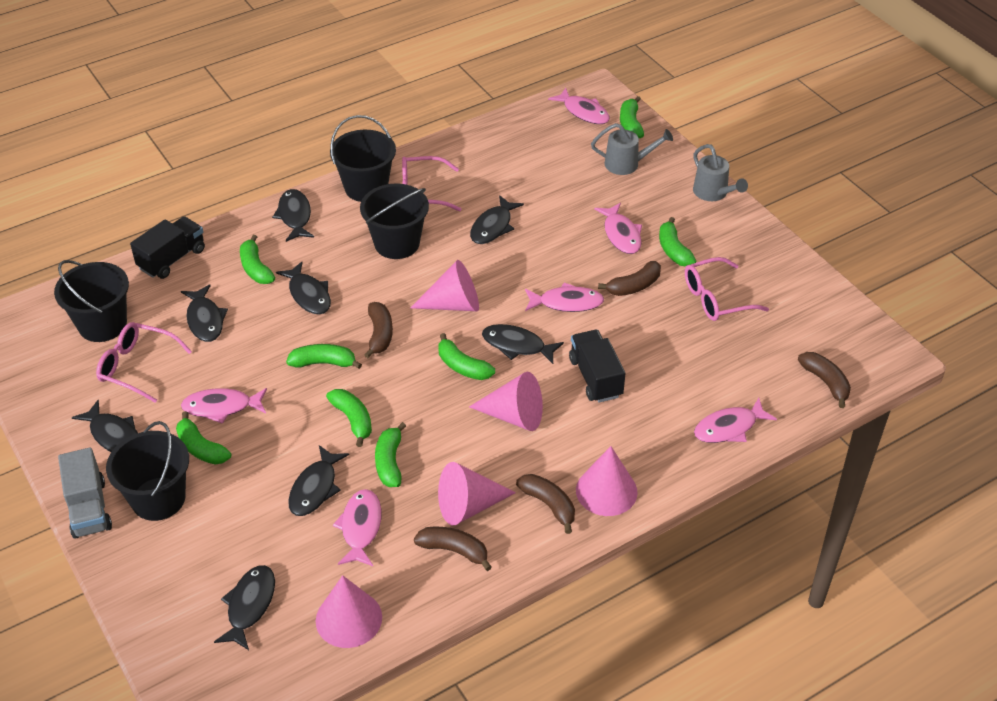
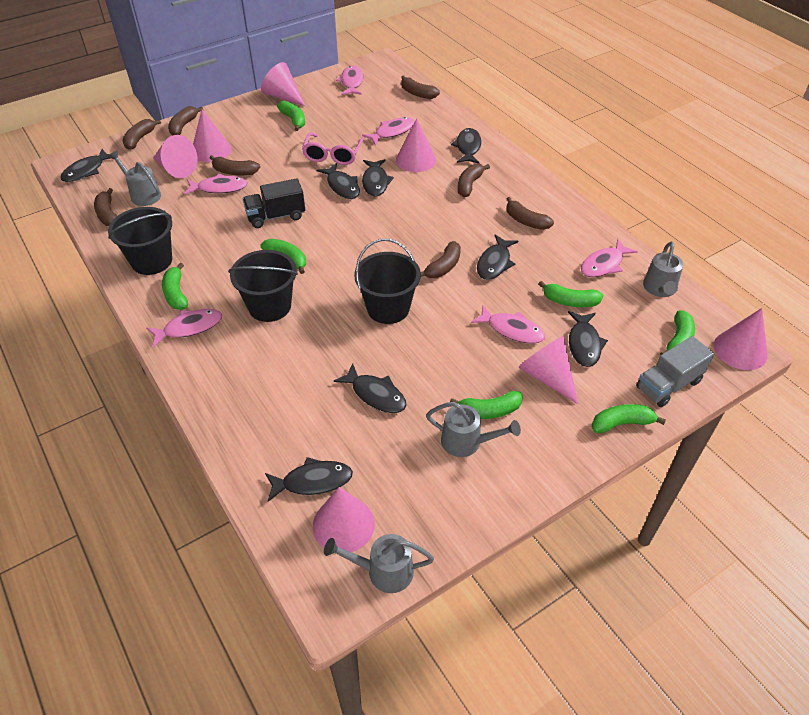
black bucket: [54,260,129,342] [106,421,189,521] [330,115,396,202] [360,184,429,259] = 4 -> [108,207,172,275] [228,250,298,322] [354,239,421,324] = 3
black truck: [130,216,205,279] [569,330,626,403] = 2 -> [243,178,305,228] = 1
brown banana: [364,302,393,358] [414,527,492,571] [516,474,575,534] [598,261,661,296] [798,352,851,408] = 5 -> [94,188,117,226] [122,119,161,150] [168,106,203,135] [210,155,260,176] [401,76,440,99] [421,241,461,278] [458,164,490,197] [506,197,554,230] = 8
green banana: [176,411,231,465] [240,235,275,284] [286,344,362,369] [326,389,372,447] [375,422,406,487] [438,333,495,380] [620,96,644,139] [659,217,696,267] = 8 -> [162,263,188,310] [260,239,306,274] [277,101,305,131] [450,391,523,419] [538,281,604,307] [592,404,666,433] [660,310,695,356] = 7
grey watering can: [591,123,673,175] [693,144,748,201] = 2 -> [108,151,161,206] [324,534,434,593] [426,402,521,457] [643,241,683,297] = 4
pink cone: [316,575,382,648] [410,260,479,311] [438,462,516,525] [469,372,543,431] [576,446,638,516] = 5 -> [153,135,198,178] [193,109,232,162] [261,62,305,106] [313,487,375,552] [396,118,436,172] [519,336,578,404] [714,308,768,370] = 7
pink glasses: [96,322,192,403] [402,156,461,211] [685,257,769,321] = 3 -> [302,132,364,165] = 1

